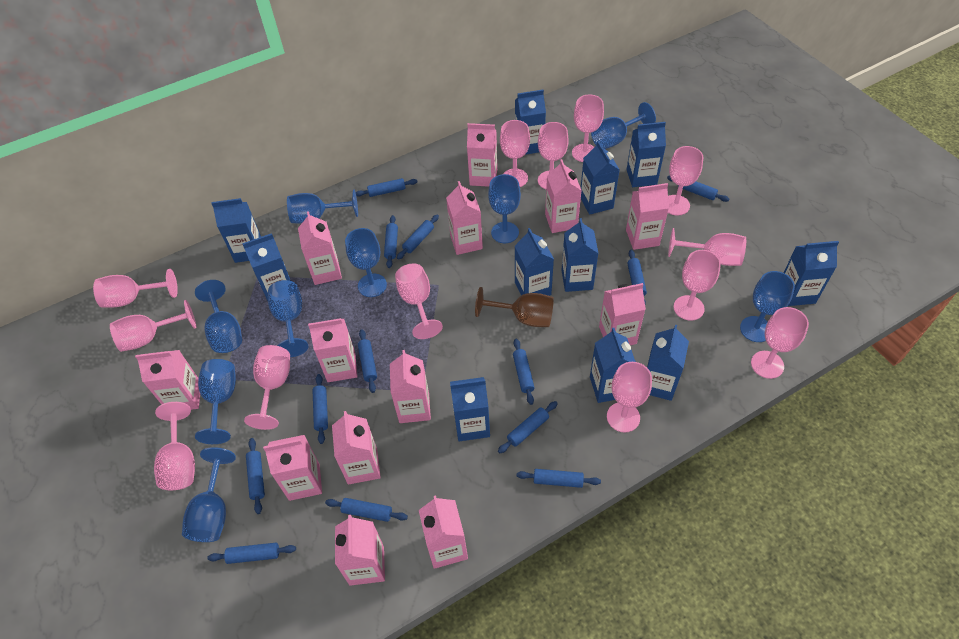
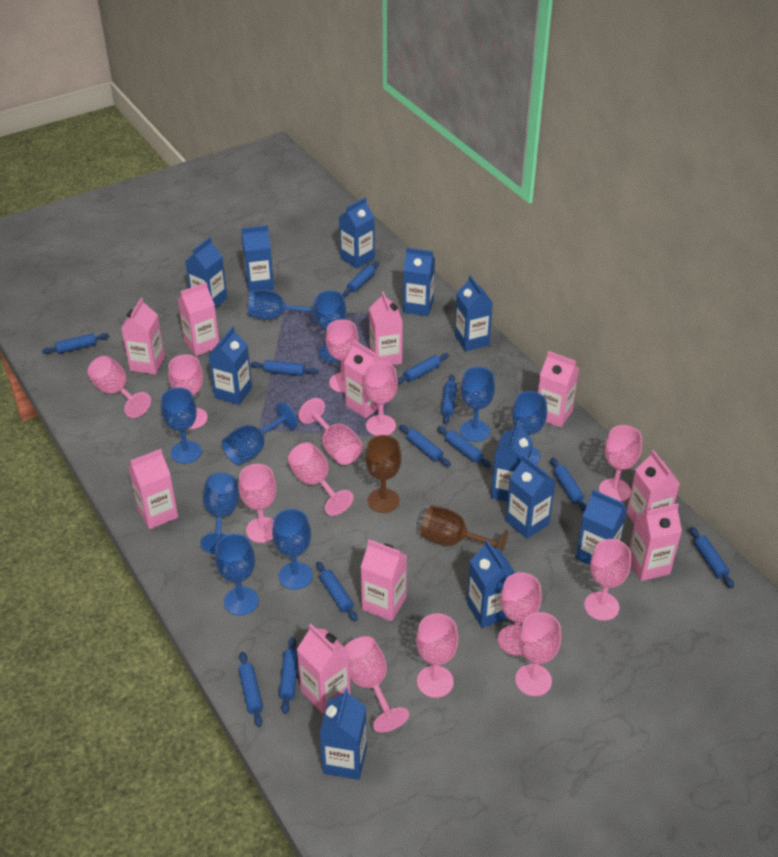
blue rolling pin: [207,543,296,564] [246,438,265,514] [313,374,328,444] [325,498,408,522] [356,178,418,197] [358,329,377,393] [384,215,398,268] [397,215,439,260] [498,401,558,453] [513,339,535,405] [517,469,601,488] [627,250,647,304] [667,176,729,202] = 13 -> [42,333,109,354] [238,652,263,727] [250,360,318,376] [279,637,298,714] [316,562,358,621] [343,262,379,296] [397,353,449,384] [400,425,451,467] [438,426,491,467] [441,375,457,424] [551,458,587,511] [690,527,734,588] = 12
brown goblet: [475,287,554,327] = 1 -> [365,435,402,513] [421,505,508,553] = 2
pink carton: [135,350,200,410] [263,435,322,501] [298,211,342,285] [308,318,358,382] [332,411,381,485] [335,515,385,586] [390,350,431,423] [419,495,468,569] [446,181,483,255] [467,123,497,187] [545,159,582,233] [599,283,646,345] [626,183,669,250] = 13 -> [121,298,165,374] [128,449,178,529] [177,282,219,356] [297,624,350,714] [344,340,385,418] [361,539,407,621] [369,291,403,365] [538,351,579,428] [626,450,680,524] [629,503,682,581] = 10

